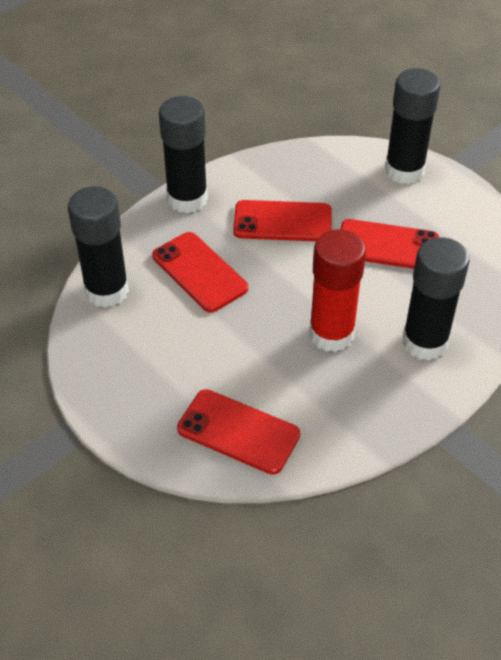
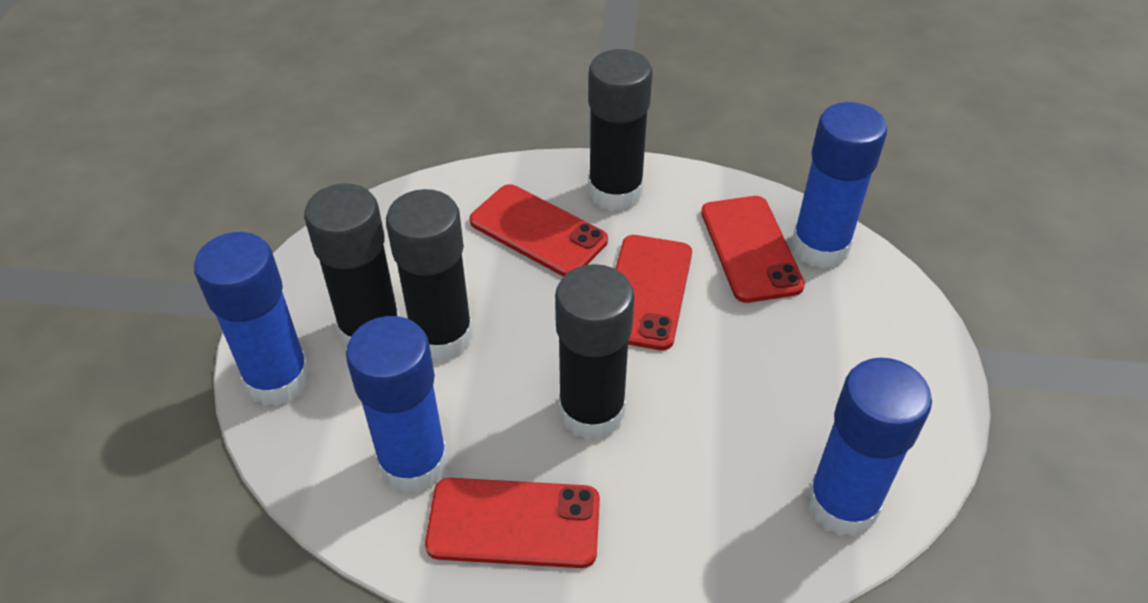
blue glue stick: none = 0 -> [194,232,311,406] [346,316,448,493] [791,102,887,269] [807,358,932,537] = 4
red glue stick: [309,229,366,352] = 1 -> none = 0

